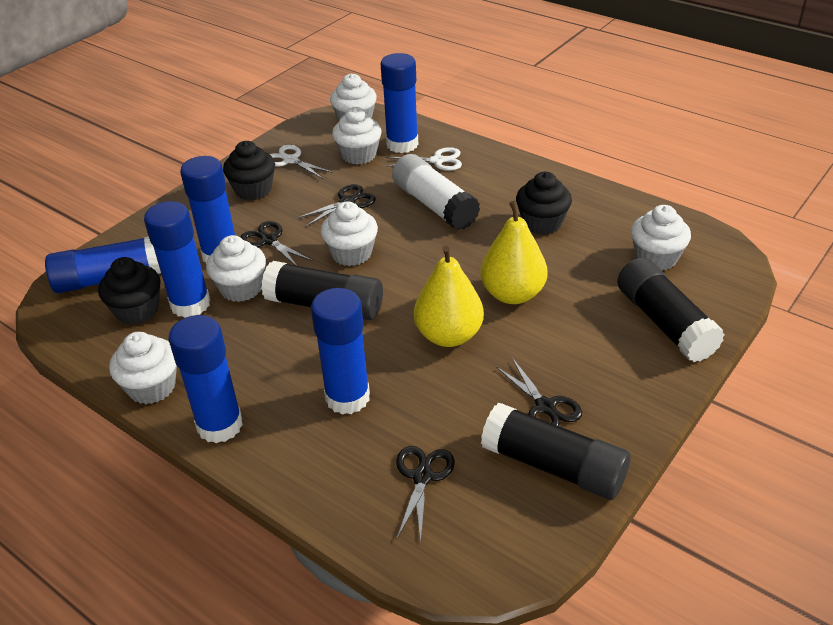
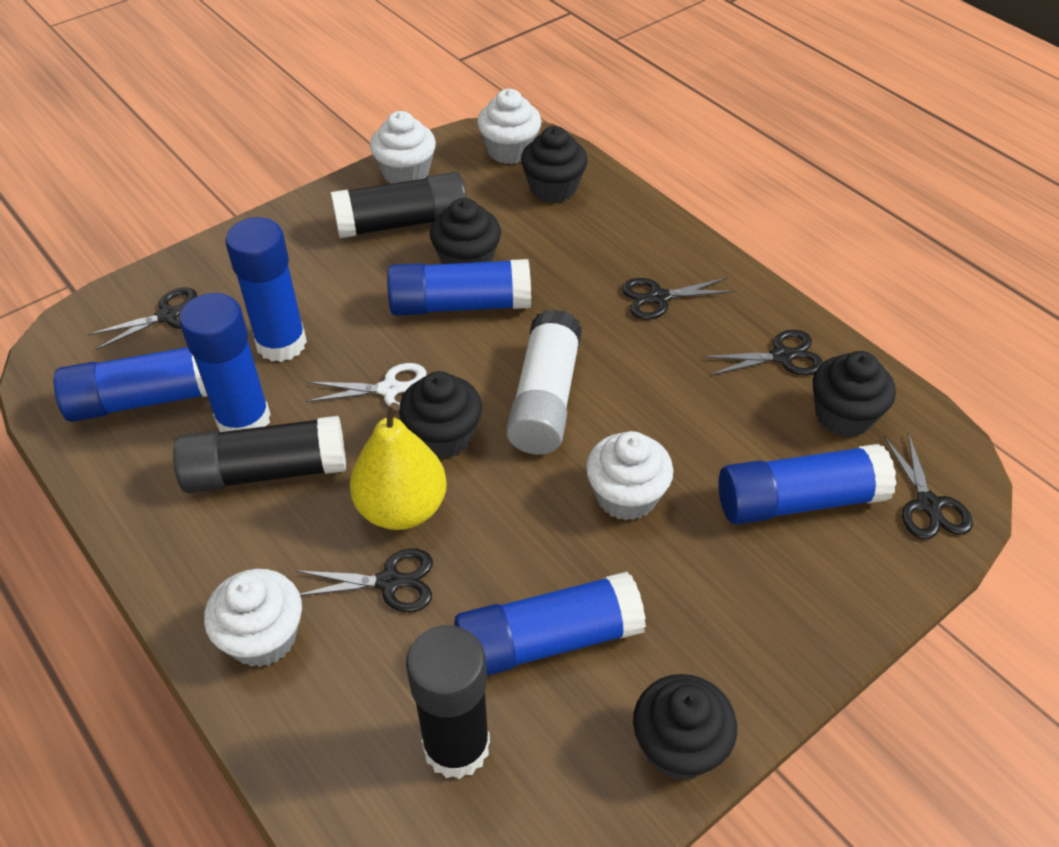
black cupcake: [98,257,161,325] [223,141,275,200] [516,172,572,235] = 3 -> [399,371,482,459] [430,198,501,264] [521,126,588,203] [633,674,737,780] [813,351,896,437] = 5
black scissors: [240,221,312,266] [297,184,376,227] [396,446,455,542] [496,358,582,426] = 4 -> [88,287,197,350] [296,549,433,612] [622,277,735,320] [702,330,823,376] [884,432,973,540] = 5
white cupcake: [109,332,177,404] [206,235,266,302] [321,201,378,266] [330,74,377,120] [332,107,382,165] [631,205,691,270] = 6 -> [204,569,302,667] [370,111,436,184] [477,89,541,164] [586,431,673,521] = 4
white scissors: [270,145,334,179] [386,147,462,171] = 2 -> [306,363,427,406] = 1
yellow pear: [414,246,484,347] [480,201,548,304] = 2 -> [350,402,447,530] = 1

